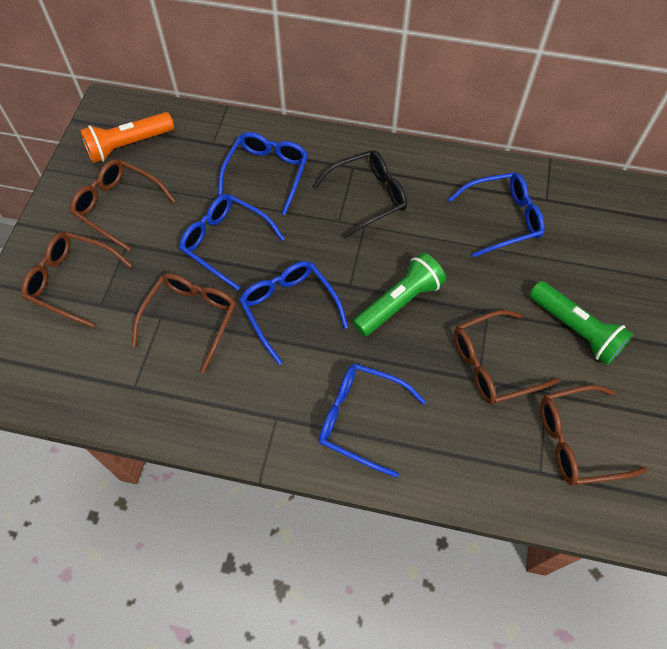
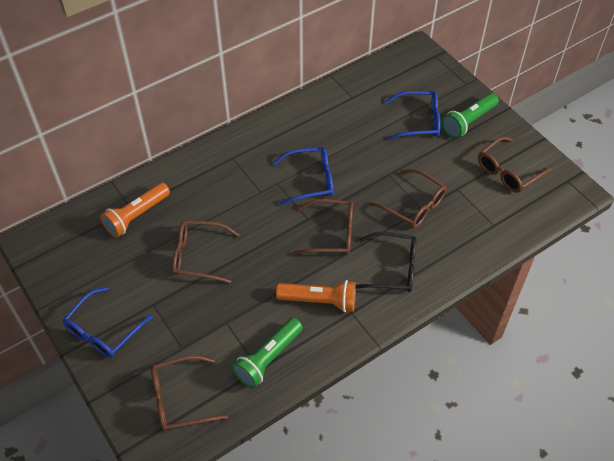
blue glasses: [179,194,285,291] [218,132,308,215] [239,261,348,365] [319,363,426,478] [448,172,545,258] = 5 -> [62,287,153,358] [273,147,333,206] [385,91,441,140] = 3
orange flashlight: [80,112,174,163] = 1 -> [100,182,170,238] [276,280,356,312] = 2

